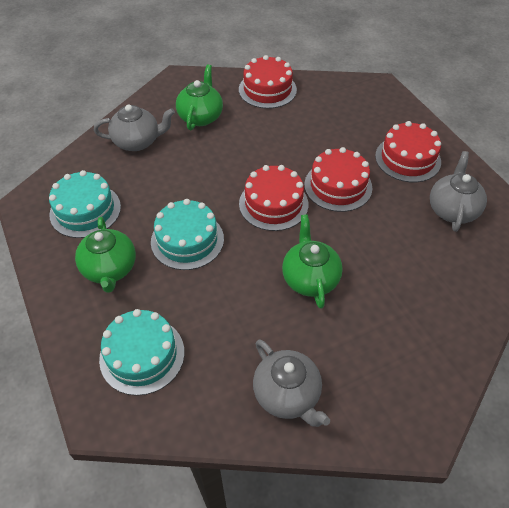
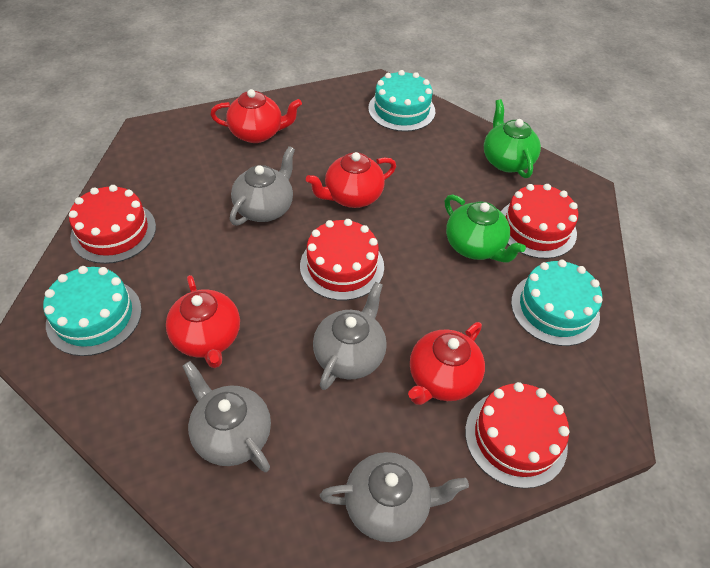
green teapot: [75,217,136,293] [176,65,223,130] [282,214,343,309] = 3 -> [445,195,526,263] [484,99,541,178] = 2
grey teapot: [94,104,175,151] [253,339,330,427] [430,151,487,232] = 3 -> [183,361,271,472] [230,146,295,226] [313,282,387,390] [320,452,469,542] = 4
red teapot: none = 0 -> [166,275,240,368] [210,89,302,143] [306,152,396,208] [408,322,485,405] = 4

